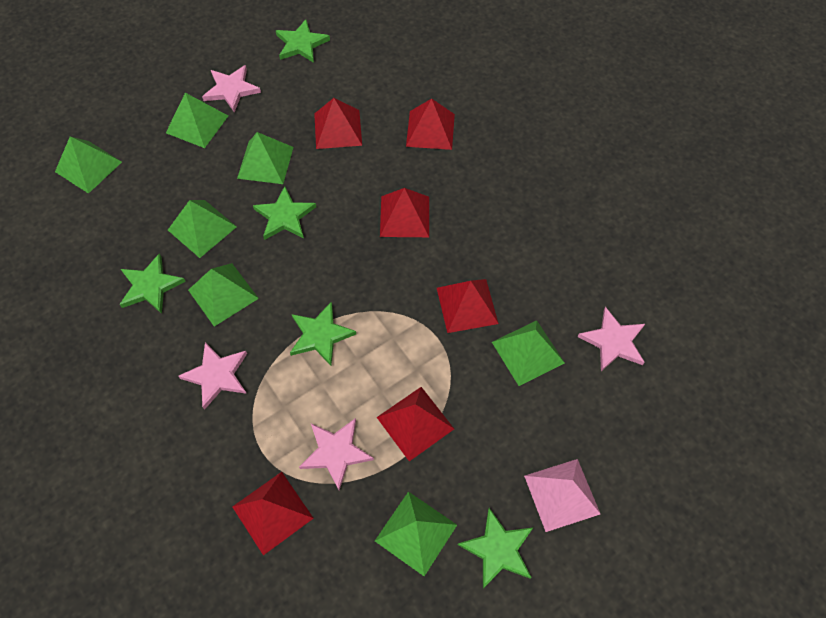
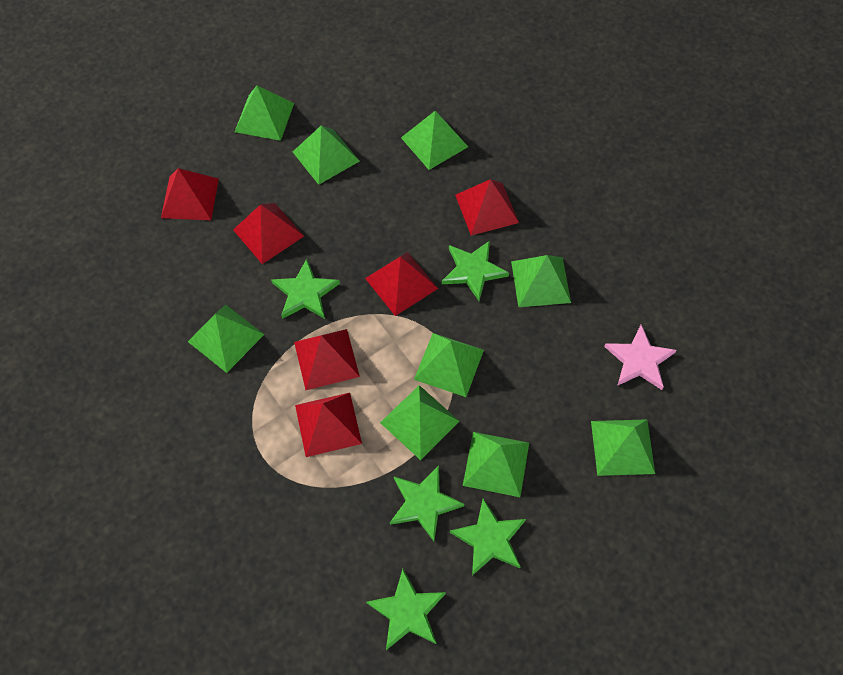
green pyramid: [55,136,122,194] [166,93,228,148] [168,200,237,258] [188,263,259,327] [237,132,294,184] [375,491,457,576] [492,320,565,386] = 7 -> [188,305,265,373] [235,85,294,141] [293,125,360,185] [380,385,460,460] [401,111,468,170] [414,333,484,397] [463,432,529,497] [511,255,571,307] [591,419,655,476] = 9
pink pyramid: [524,459,600,532] = 1 -> none = 0
pink star: [178,342,247,410] [202,65,261,112] [299,418,374,490] [578,307,645,371] = 4 -> [604,325,677,390] = 1

